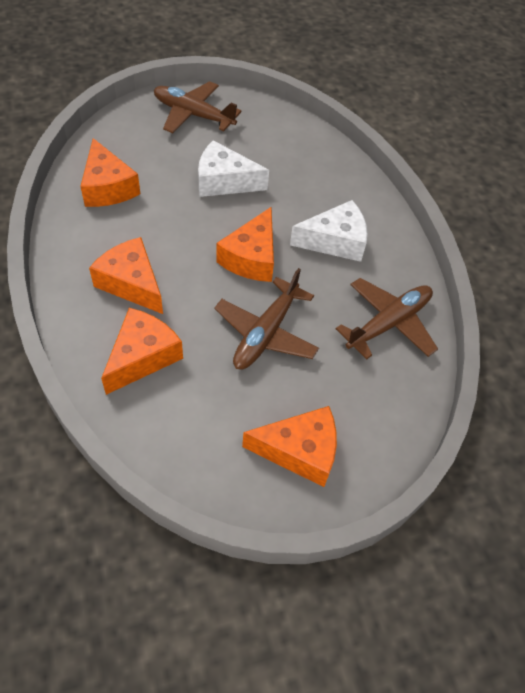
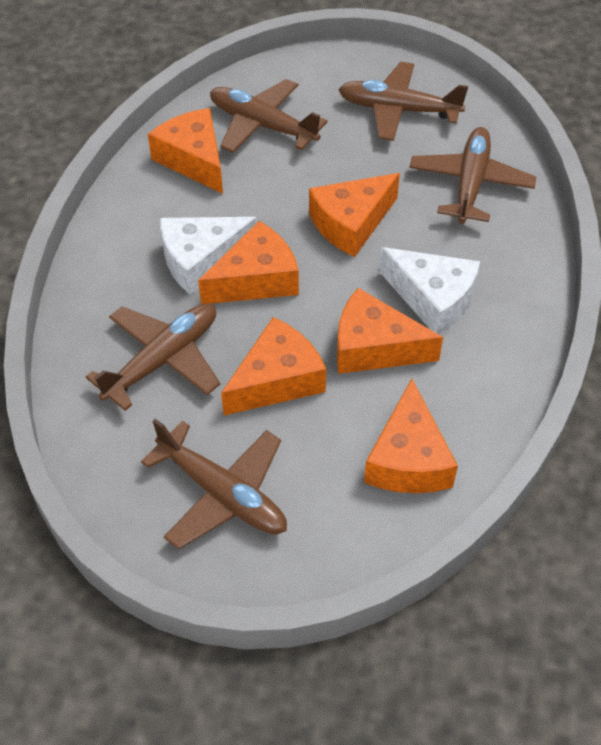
brown plane: [154,81,242,133] [214,268,319,370] [336,278,438,359] = 3 -> [86,304,220,411] [141,419,287,549] [210,79,327,153] [338,62,468,141] [409,127,536,224] = 5
orange cheese: [80,138,140,207] [89,237,163,314] [101,308,183,395] [216,207,274,282] [242,406,337,487] = 5 -> [148,108,223,194] [198,221,299,304] [221,317,326,415] [309,173,400,257] [337,288,443,374] [364,379,458,493] = 6

